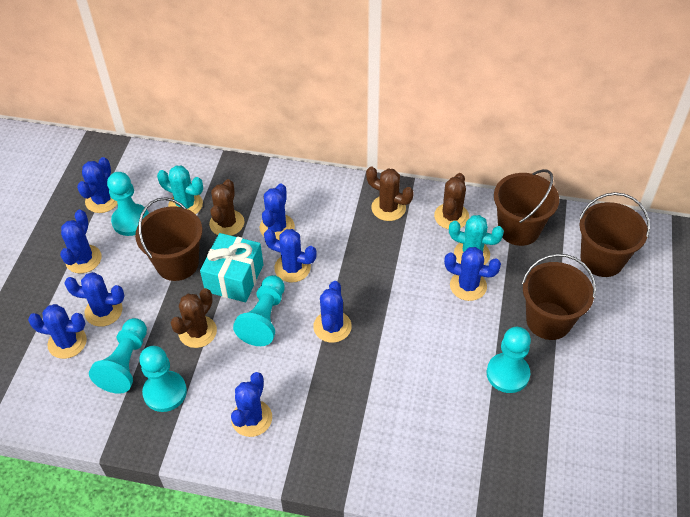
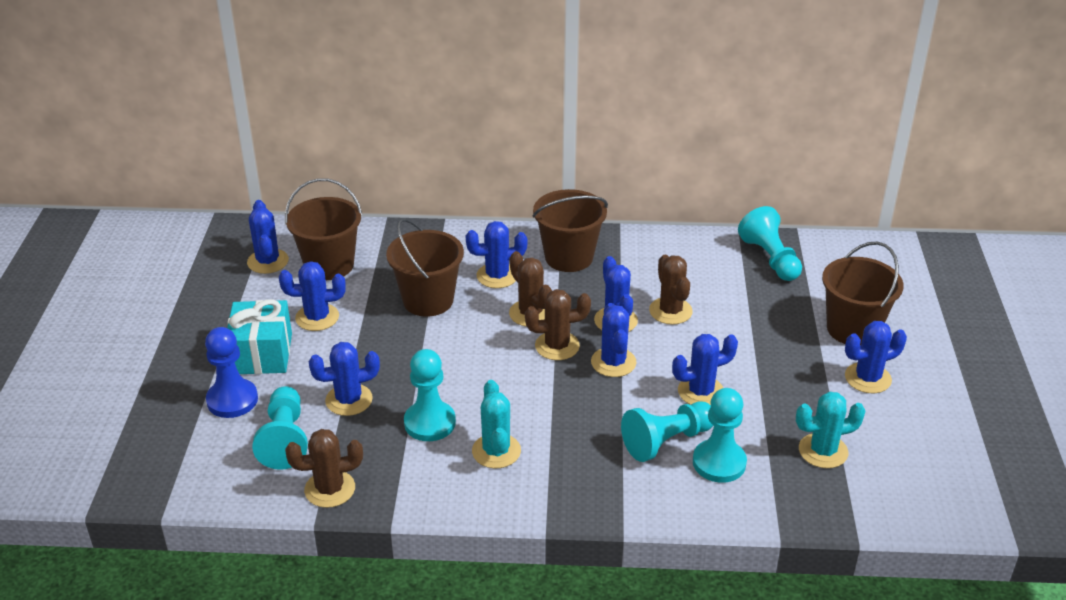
blue cactus: [28,304,87,359] [60,210,102,273] [64,272,124,327] [77,157,118,213] [231,372,272,437] [260,184,295,240] [264,229,317,283] [313,281,352,343] [444,247,501,301] = 9 -> [247,200,289,274] [279,261,346,331] [309,342,380,416] [466,221,527,288] [591,303,636,377] [594,256,638,332] [672,334,738,405] [845,321,907,393] = 8
blue pawn: none = 0 -> [205,327,258,418] = 1

